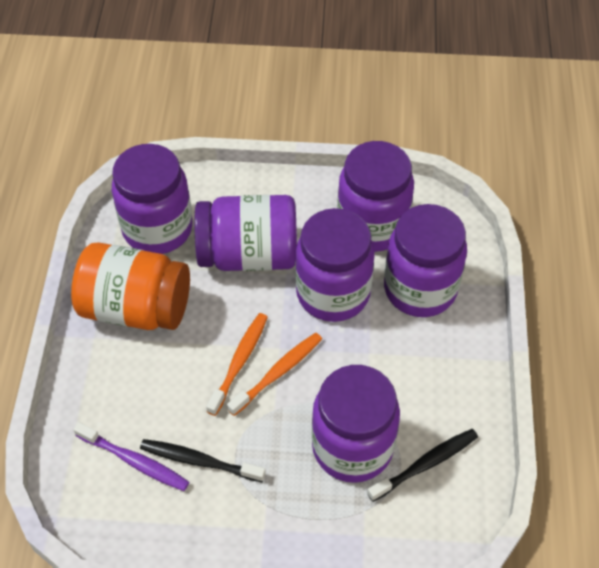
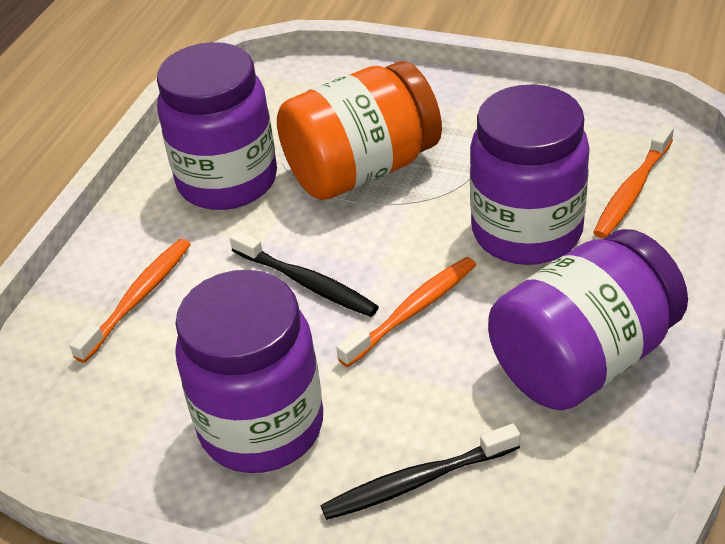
orange toothbrush: [206,313,268,416] [227,333,322,416] = 2 -> [69,239,191,363] [336,257,476,367] [593,124,674,238] = 3
purple jar: [112,144,193,254] [195,195,297,271] [295,208,375,322] [312,365,400,483] [337,141,414,252] [384,204,467,317] = 6 -> [157,42,277,210] [175,270,323,473] [470,84,590,265] [488,229,688,410] = 4
purple toothbrush: [73,422,189,491] = 1 -> none = 0

